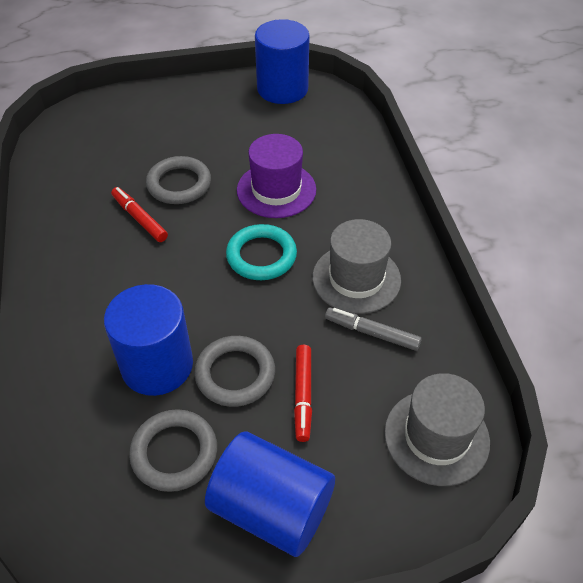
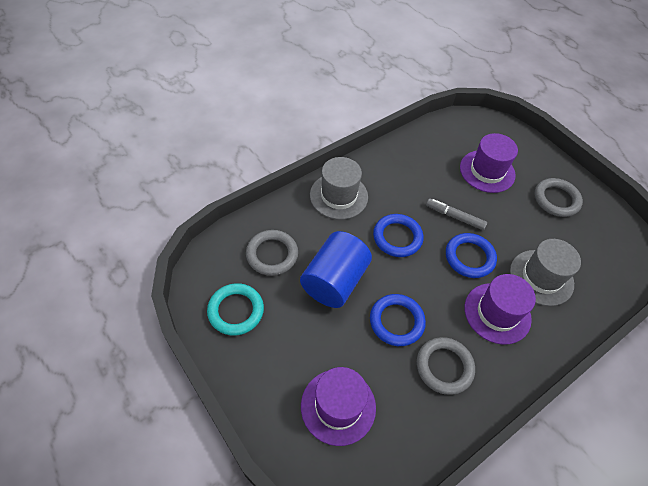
blue cylinder: [104,284,193,396] [205,431,335,557] [255,19,310,104] = 3 -> [300,231,372,308] = 1
blue ring: none = 0 -> [370,294,426,346] [373,214,424,257] [446,233,497,278] = 3
purple hat: [237,134,316,218] = 1 -> [301,367,376,446] [460,133,518,193] [465,274,536,345] = 3
red marker: [111,187,168,242] [294,345,312,442] = 2 -> none = 0

